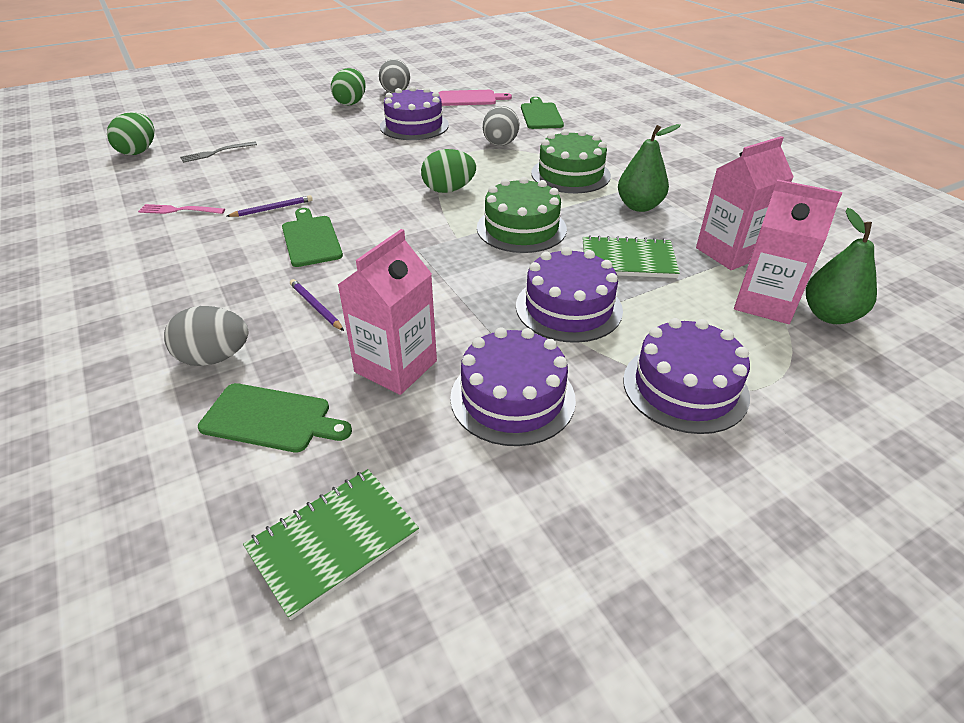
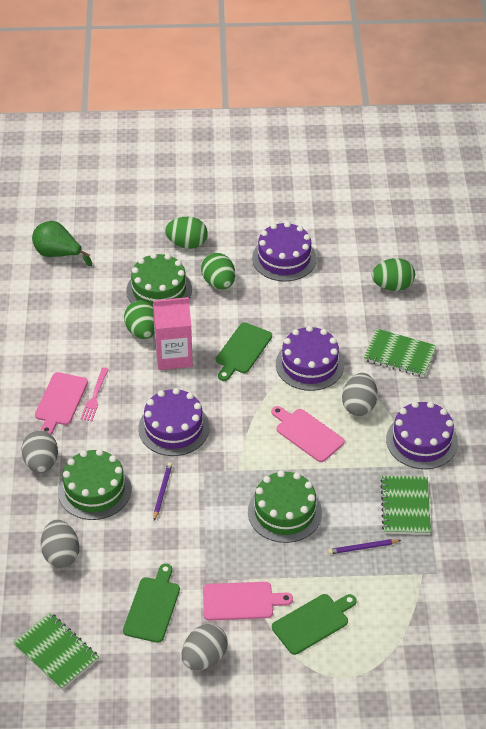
green cake: [477,177,567,253] [531,129,611,193] = 2 -> [58,449,131,520] [126,253,192,306] [248,470,322,543] = 3
green egg: [107,112,155,155] [331,68,366,105] [421,149,476,193] = 3 -> [124,301,155,339] [165,217,208,249] [201,253,235,289] [372,258,415,291] = 4
green notebook: [243,469,419,620] [583,235,680,278] = 2 -> [13,612,99,690] [364,329,437,377] [380,476,431,535] = 3
green pear: [618,124,681,212] [806,208,877,324] = 2 -> [32,221,92,267] = 1
grey egg: [164,306,248,366] [379,59,410,93] [483,106,519,146] = 3 -> [21,430,58,473] [41,520,79,568] [182,624,228,670] [342,373,378,416] = 4
grey fork: [180,141,257,163] = 1 -> none = 0
pink carton: [338,229,437,395] [696,136,794,270] [734,179,842,324] = 3 -> [153,297,193,370] = 1
pink cutting board: [439,90,512,106] = 1 -> [35,372,88,435] [203,582,293,621] [271,406,345,462] = 3

